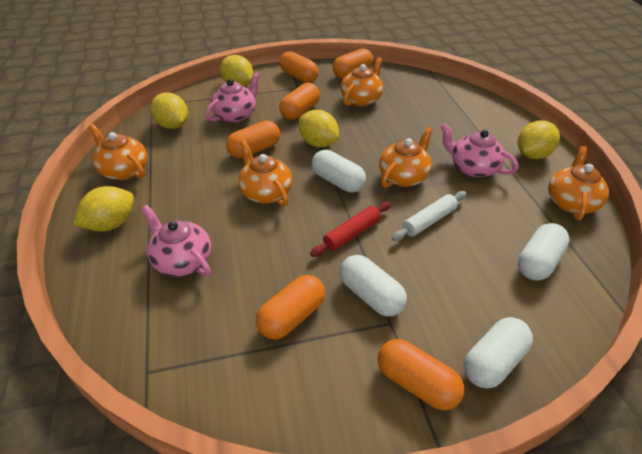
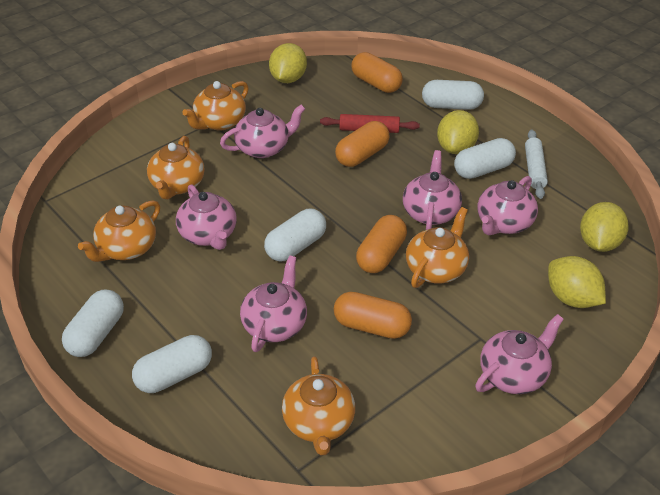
orange capsule: [226,121,280,158] [256,275,325,339] [279,51,319,83] [279,83,320,120] [333,48,373,79] [378,339,464,411] = 6 -> [334,292,412,339] [335,121,390,167] [352,52,403,93] [356,215,407,273] = 4
pink teapot: [141,205,211,277] [206,72,260,123] [440,123,519,178] = 3 -> [176,184,237,250] [220,104,305,158] [240,255,307,352] [403,150,462,230] [475,314,564,394] [477,176,538,235] = 6
white capsule: [312,150,366,192] [340,255,407,317] [464,317,533,389] [518,223,570,281] = 4 -> [62,290,124,357] [132,335,212,393] [264,209,326,261] [422,80,484,110] [454,138,516,179] = 5
yellow lemon: [73,186,134,232] [151,92,188,129] [220,55,253,87] [299,110,339,147] [518,120,560,159] = 5 -> [269,43,307,83] [437,110,479,154] [548,256,606,308] [580,202,629,252] = 4

